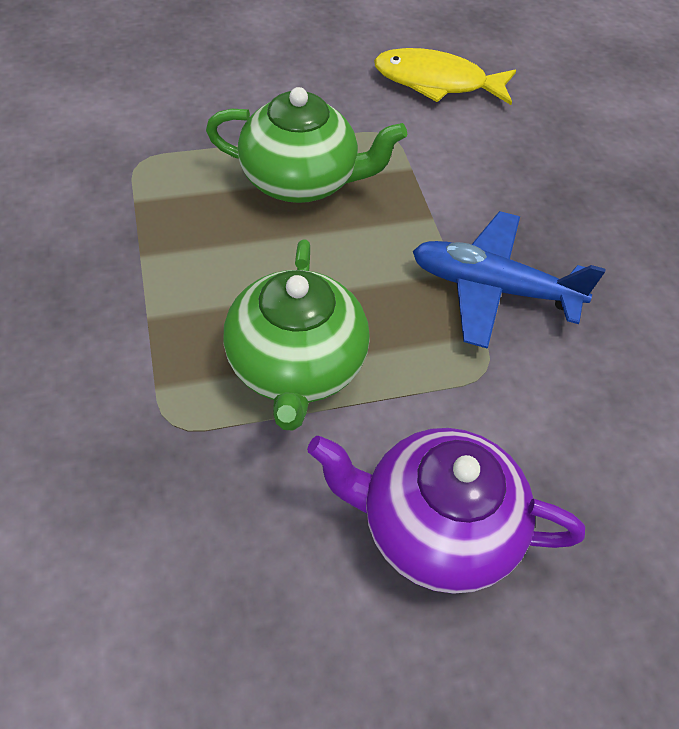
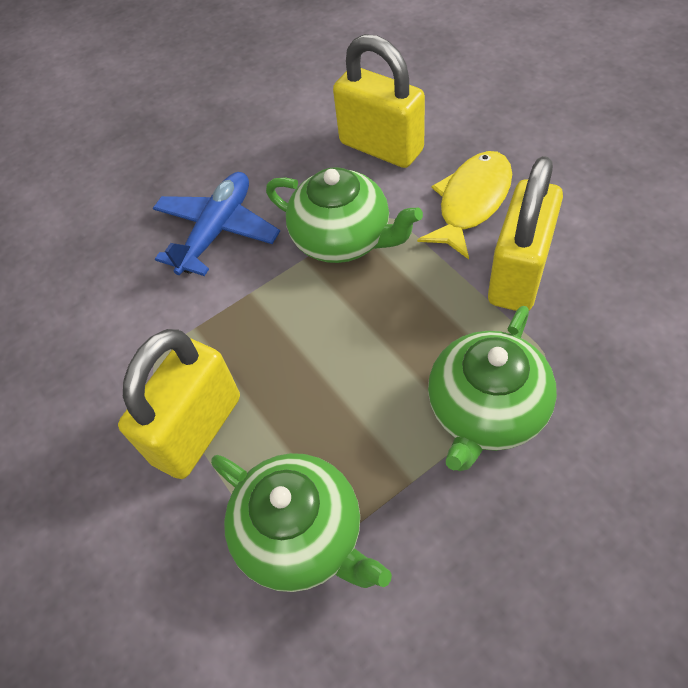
green teapot: [206,87,407,203] [223,239,370,431] = 2 -> [211,453,392,592] [266,167,423,263] [428,306,557,471] = 3
purple teapot: [307,428,585,594] = 1 -> none = 0
yellow padlock: none = 0 -> [118,329,240,479] [333,34,425,168] [488,156,563,311] = 3

